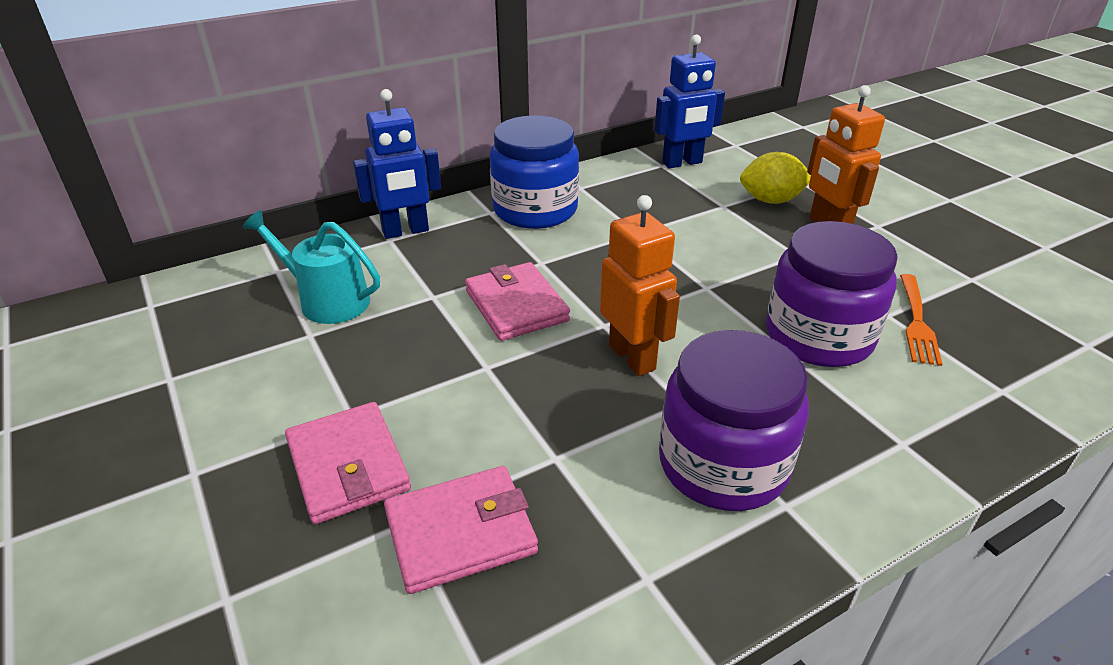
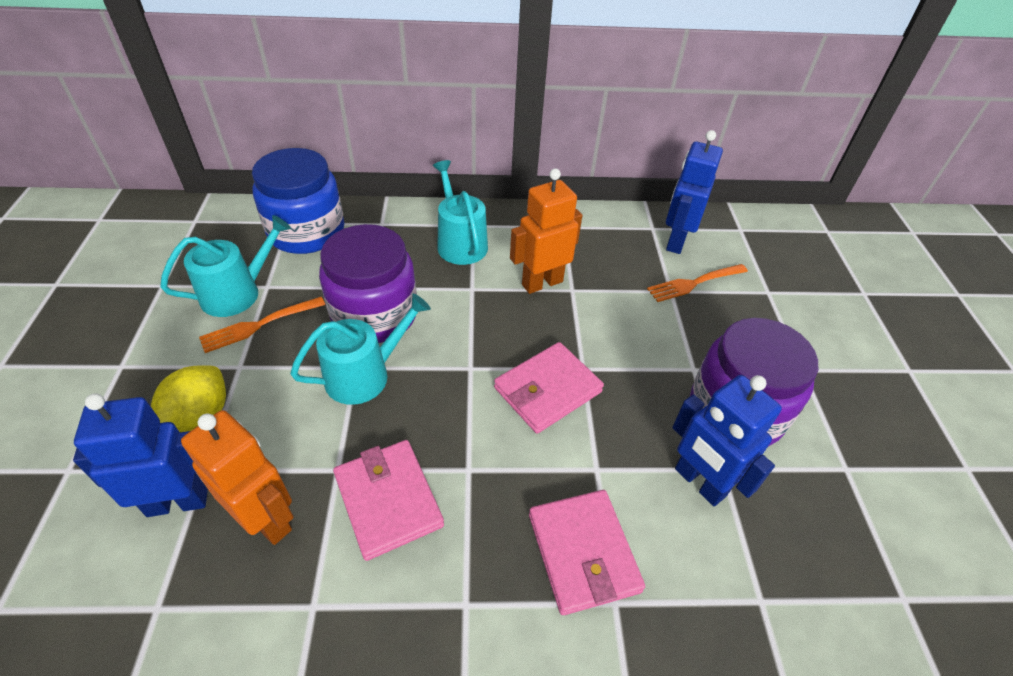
blue robot: [353,89,441,239] [654,35,725,168] = 2 -> [73,393,208,517] [666,130,723,254] [672,375,782,506] = 3
orange fork: [900,274,942,366] = 1 -> [199,297,325,353] [647,264,748,302] = 2
turquoise watering can: [242,210,380,324] = 1 -> [160,215,291,317] [290,294,431,405] [433,160,488,265] = 3

